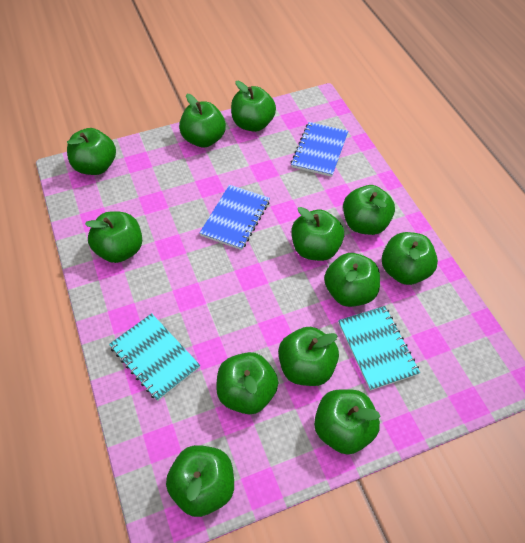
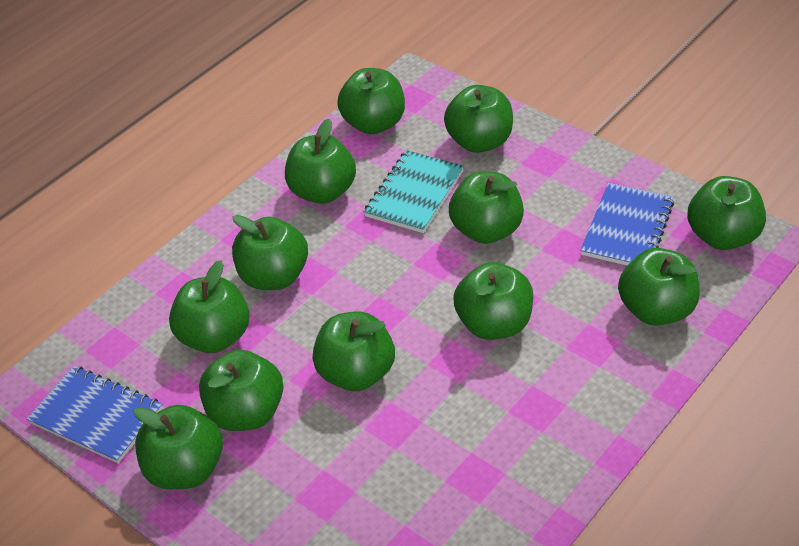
turquoise notebook: [109,313,200,401] [338,306,420,391] = 2 -> [364,150,464,233] = 1

